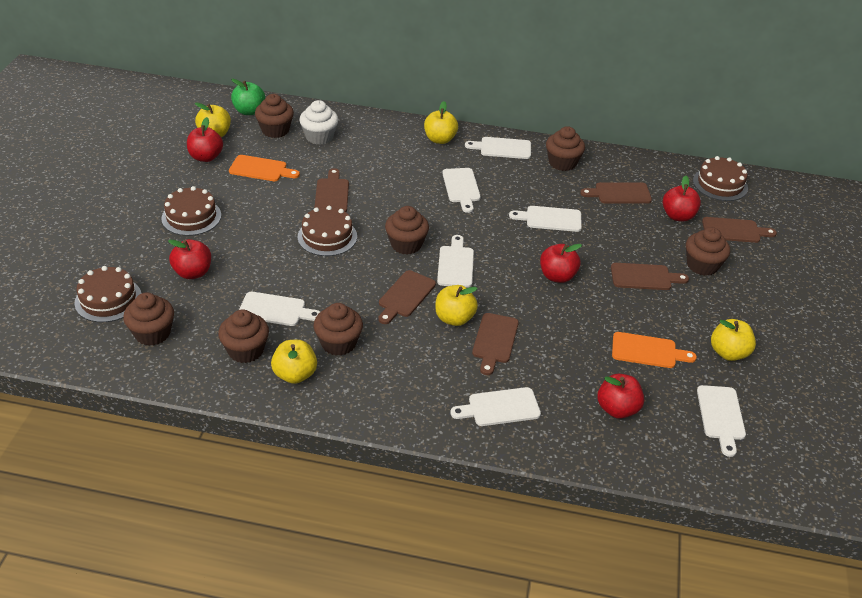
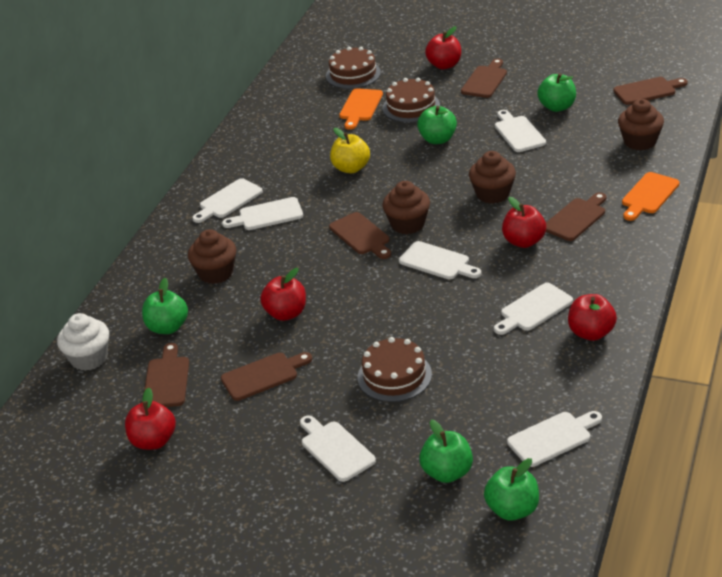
brown cake: [75,266,141,322] [161,186,221,236] [298,206,357,256] [693,156,748,201] = 4 -> [326,47,381,89] [358,337,432,402] [383,78,440,123] = 3
brown cupcake: [123,292,174,346] [218,310,269,363] [255,94,294,138] [314,303,363,356] [385,206,429,255] [546,126,585,171] [686,227,730,276] = 7 -> [188,229,237,284] [382,181,430,234] [469,151,516,204] [618,99,664,150] = 4
green apple: [231,79,265,115] = 1 -> [142,278,188,334] [417,106,457,144] [419,419,473,483] [484,458,539,521] [537,73,576,112] = 5
yellow apple: [195,102,231,138] [271,340,317,384] [424,101,458,144] [435,285,478,326] [711,319,756,361] = 5 -> [330,128,370,173] = 1

